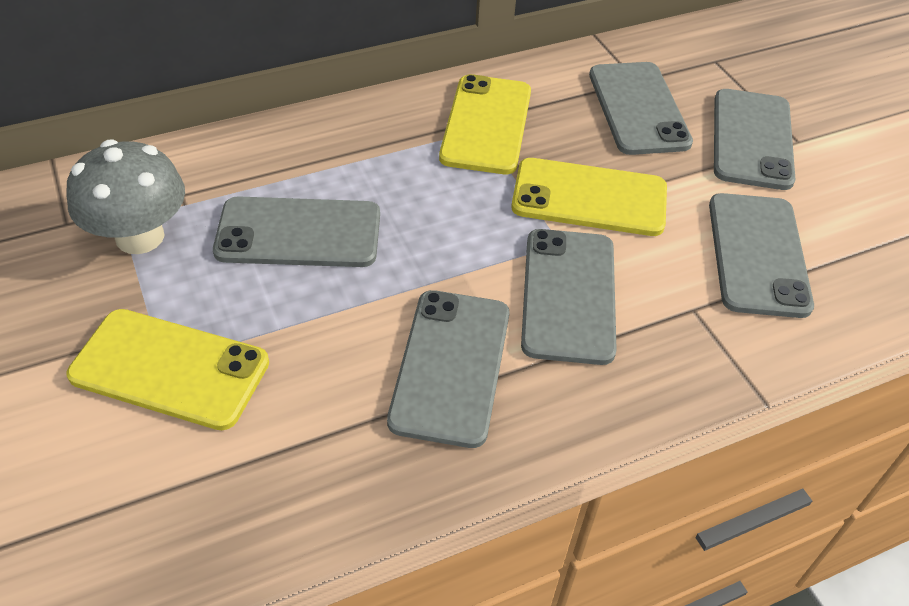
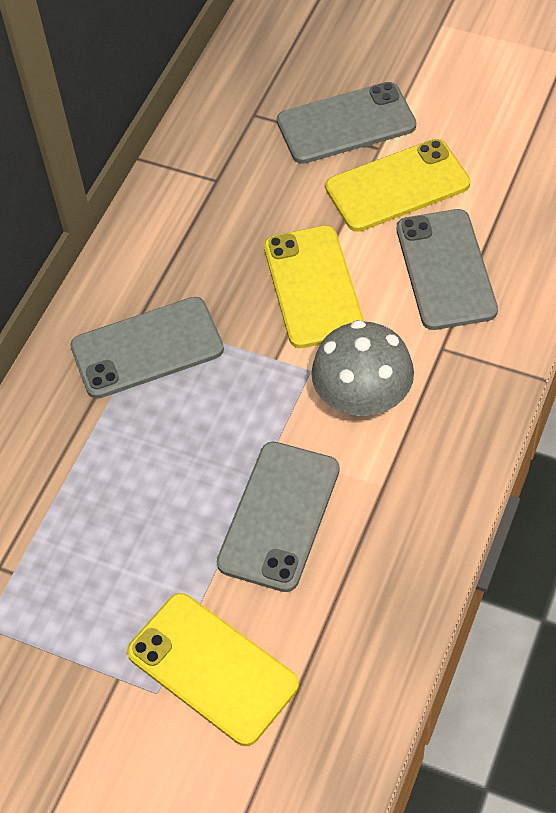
grey phone: [213,196,380,267] [387,290,510,448] [521,229,617,365] [589,62,693,155] [709,193,814,318] [714,89,795,190] = 6 -> [70,297,224,399] [217,442,340,592] [277,82,416,164] [397,209,498,330] = 4

